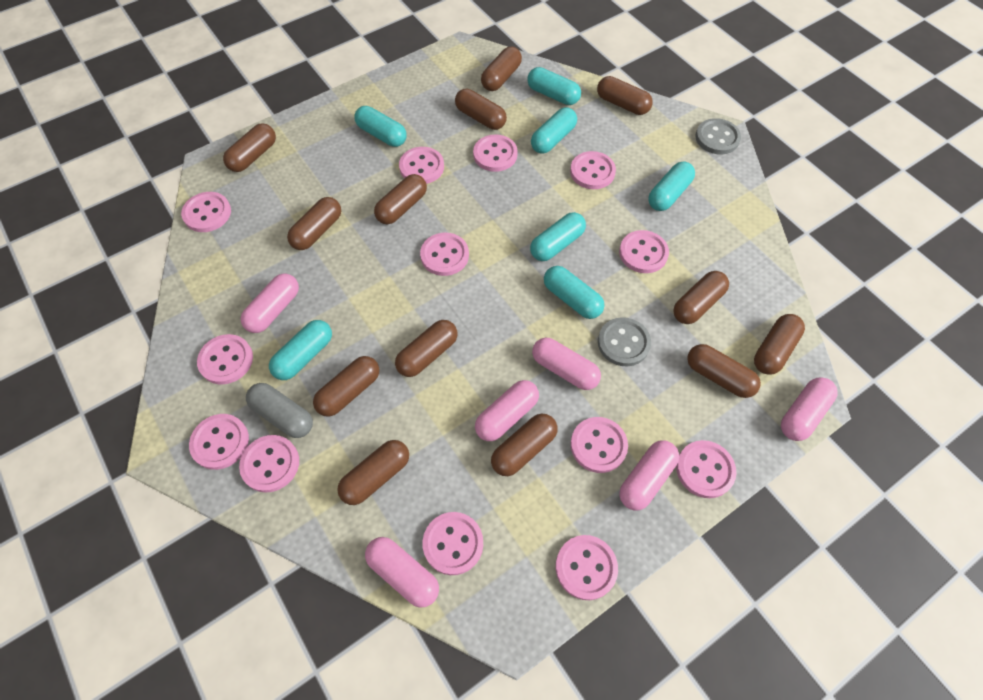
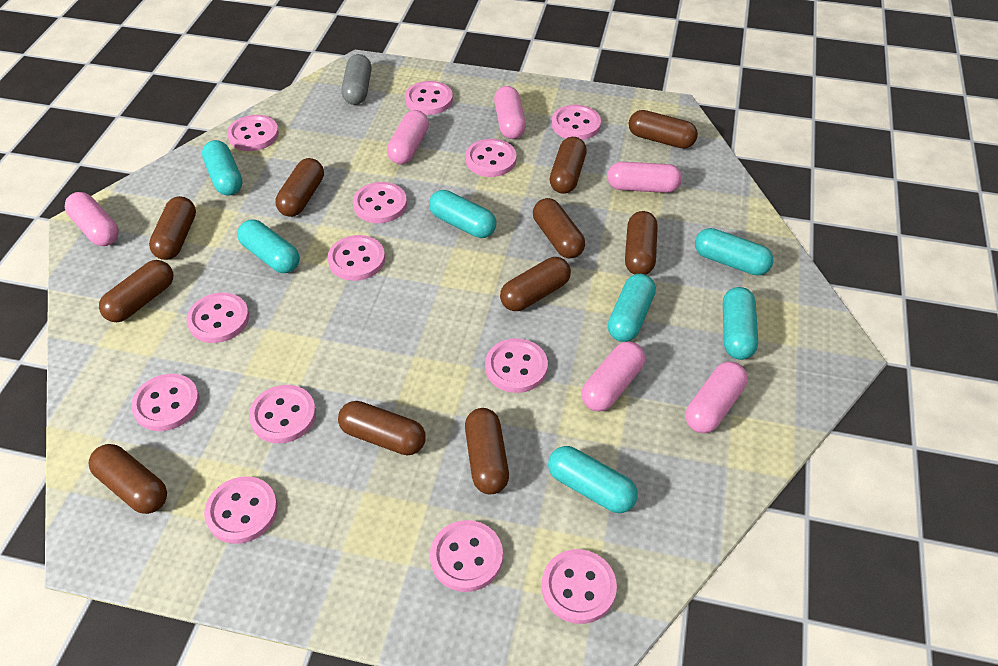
brown capsule: [223,123,276,172] [287,197,341,250] [313,356,379,417] [337,440,409,505] [374,174,427,225] [395,320,457,377] [455,89,507,130] [481,46,522,91] [491,414,557,476] [597,76,653,115] [673,271,729,324] [687,344,761,398] [754,314,805,375] = 13 -> [89,444,167,514] [99,260,173,322] [149,196,196,260] [275,158,324,217] [338,401,426,455] [465,408,509,494] [500,257,571,311] [533,198,585,258] [550,137,587,194] [625,211,658,275] [629,110,698,149] = 11
grey button: [598,317,651,366] [695,118,741,154] = 2 -> none = 0

